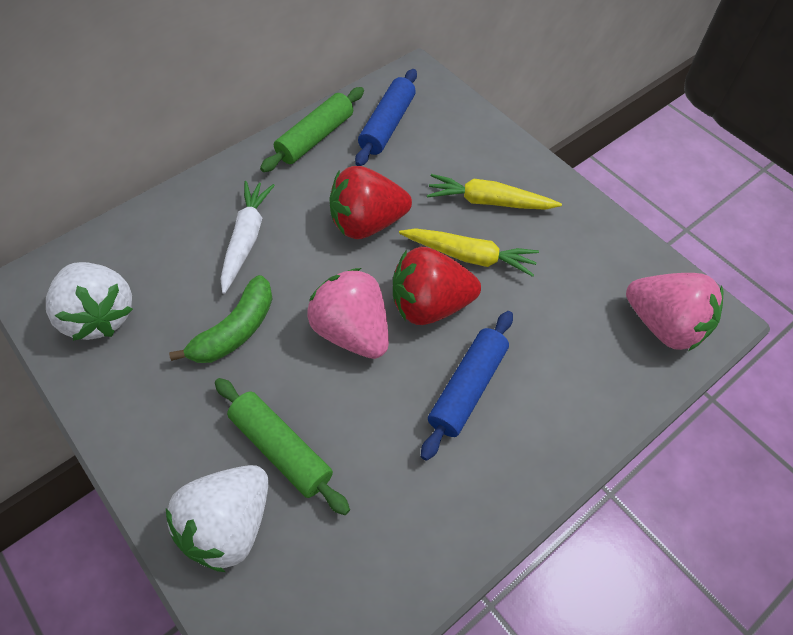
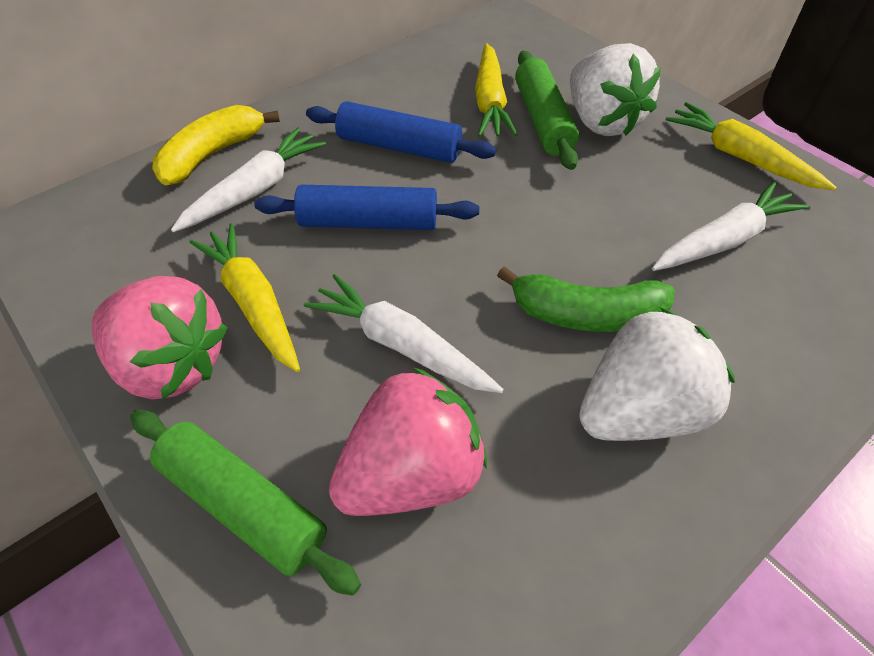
red strawberry: [330,166,412,239] [393,247,481,325] = 2 -> none = 0
white carrot: [220,181,275,294] = 1 -> [171,128,326,232] [304,274,504,393] [652,182,809,271] = 3
yellow banana: none = 0 -> [152,105,280,186] = 1
yellow carrot: [399,228,539,277] [427,174,562,210] = 2 -> [189,223,300,372] [475,43,518,137] [666,102,837,190] = 3

